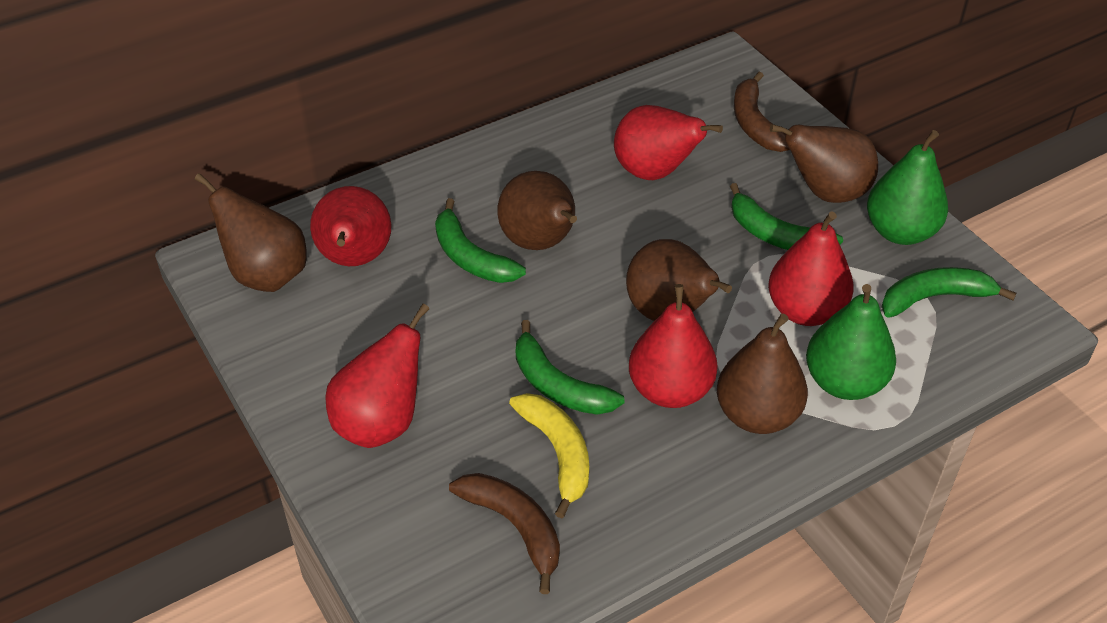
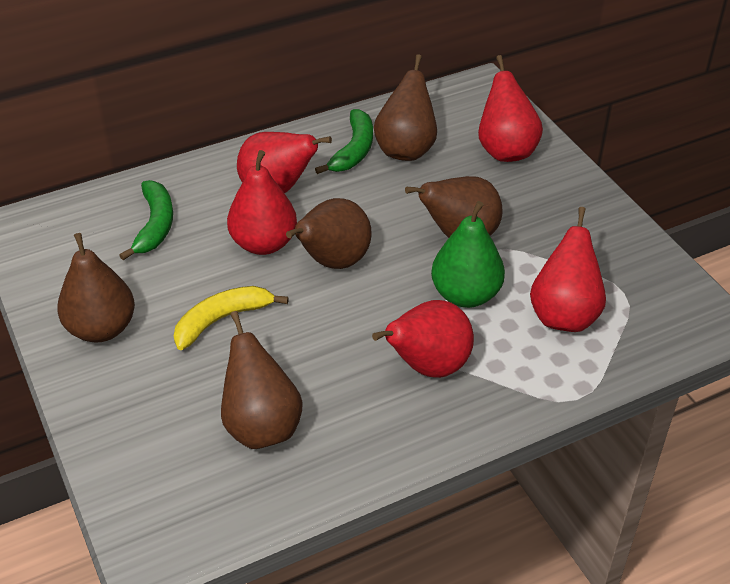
brown banana: [449,473,560,594] [734,72,790,152] = 2 -> none = 0
green banana: [435,198,526,283] [516,320,625,415] [730,183,843,250] [881,267,1016,318] = 4 -> [119,180,173,260] [315,109,373,174] = 2
green pear: [806,284,896,400] [867,130,948,245] = 2 -> [431,201,505,308] = 1

